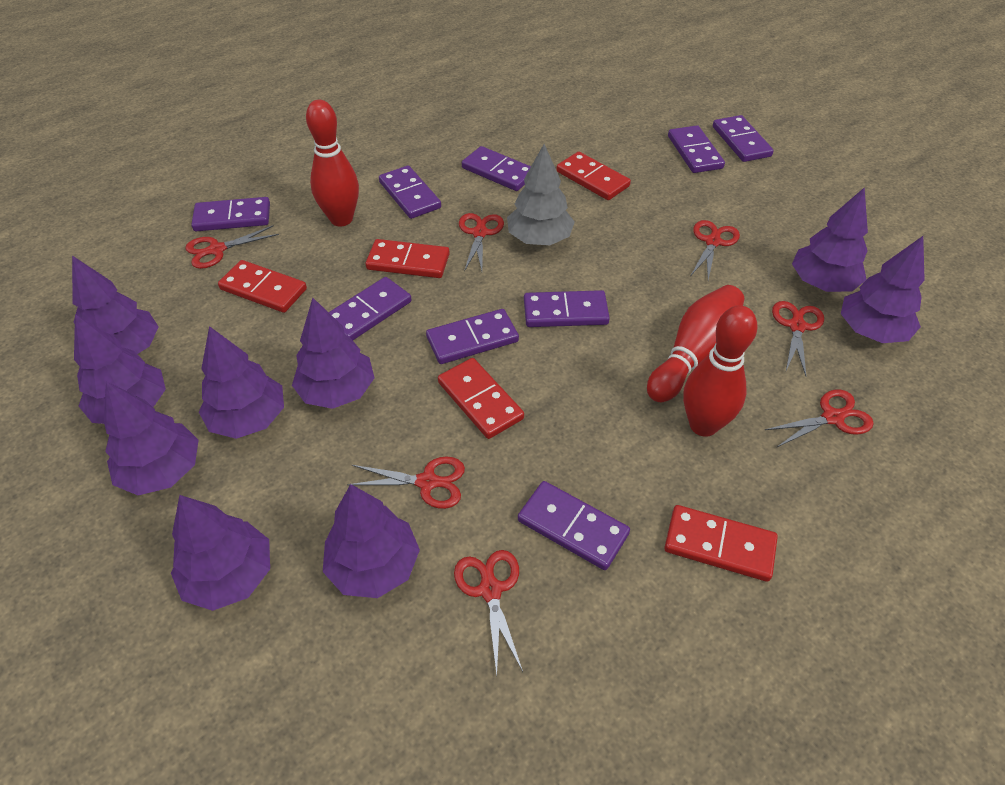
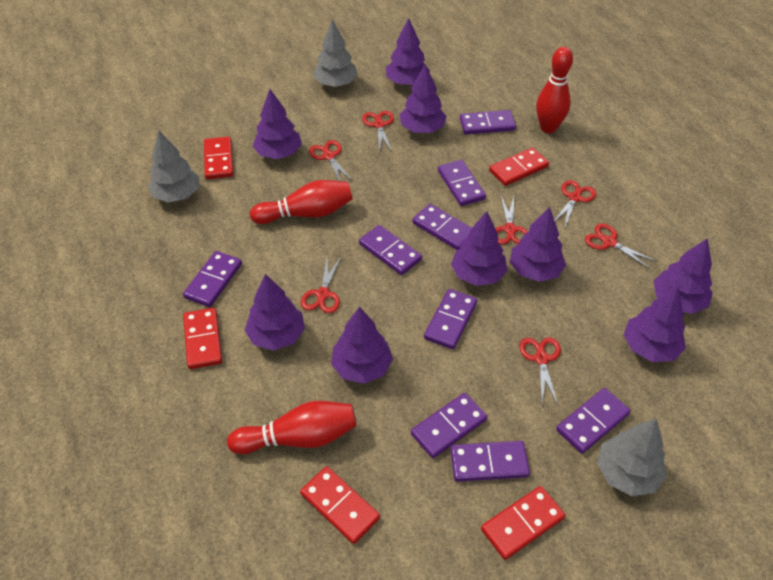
grey tree: [507,144,575,245] = 1 -> [148,130,199,202] [313,20,358,87] [597,419,667,496] = 3

